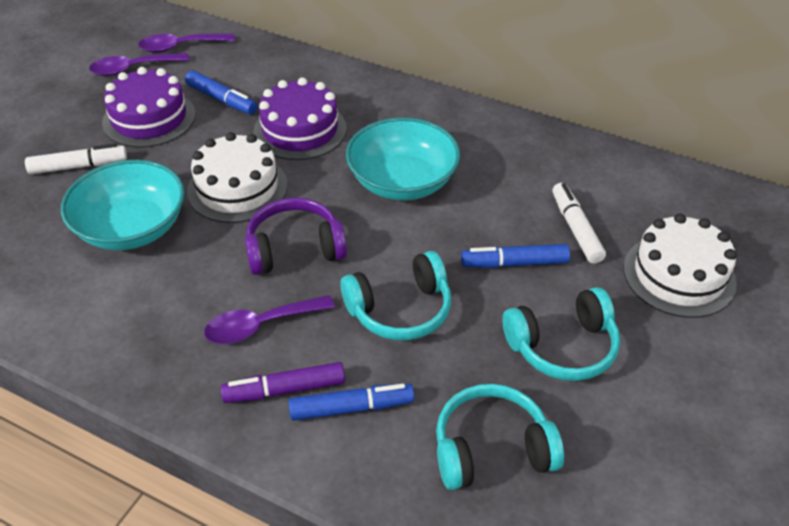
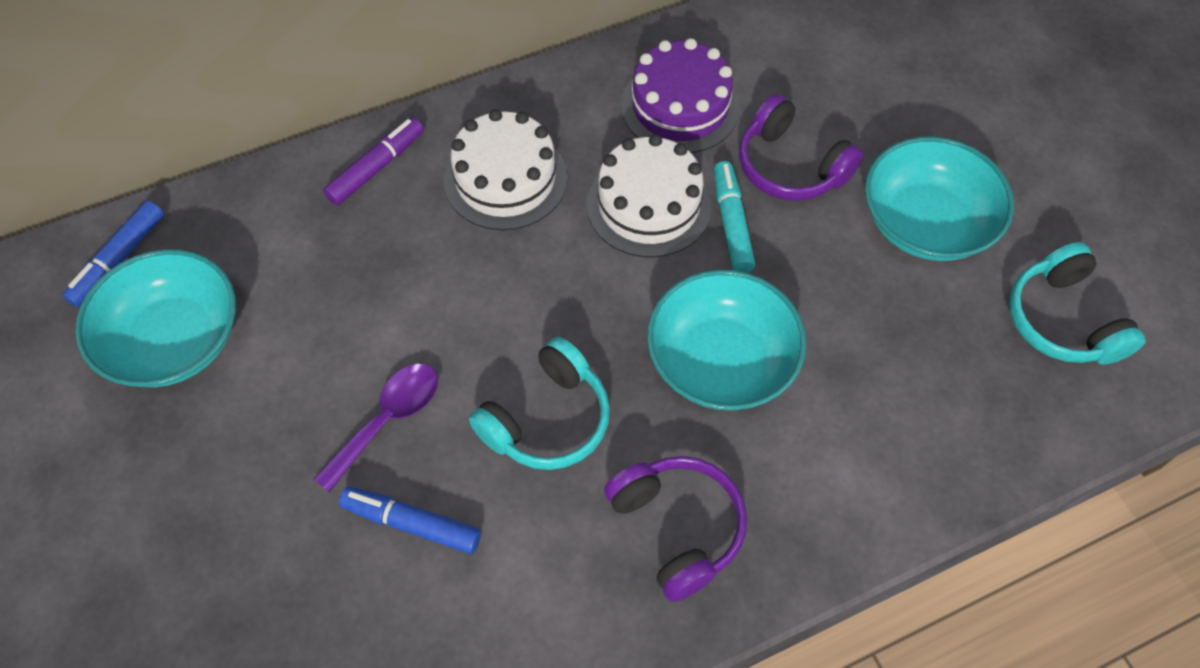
blue marker: [185,70,257,114] [289,383,414,421] [461,244,570,268] = 3 -> [62,200,164,307] [339,486,481,554] = 2
purple cake: [102,67,196,148] [254,77,347,160] = 2 -> [621,38,740,153] = 1
purple headphones: [245,198,347,275] = 1 -> [604,456,747,602] [739,94,863,201] = 2
purple spoon: [89,53,189,76] [138,33,235,53] [204,295,335,344] = 3 -> [314,364,438,492] = 1
turquoise bowl: [61,160,185,250] [346,117,460,200] = 2 -> [75,249,236,387] [647,270,806,410] [865,137,1014,261] = 3
turquoise headphones: [340,251,451,340] [436,384,564,490] [502,287,620,381] = 3 -> [469,337,610,470] [1009,242,1146,365] = 2
turquoise marker: none = 0 -> [714,161,755,273] = 1
white marker: [25,143,127,175] [552,183,606,264] = 2 -> none = 0

